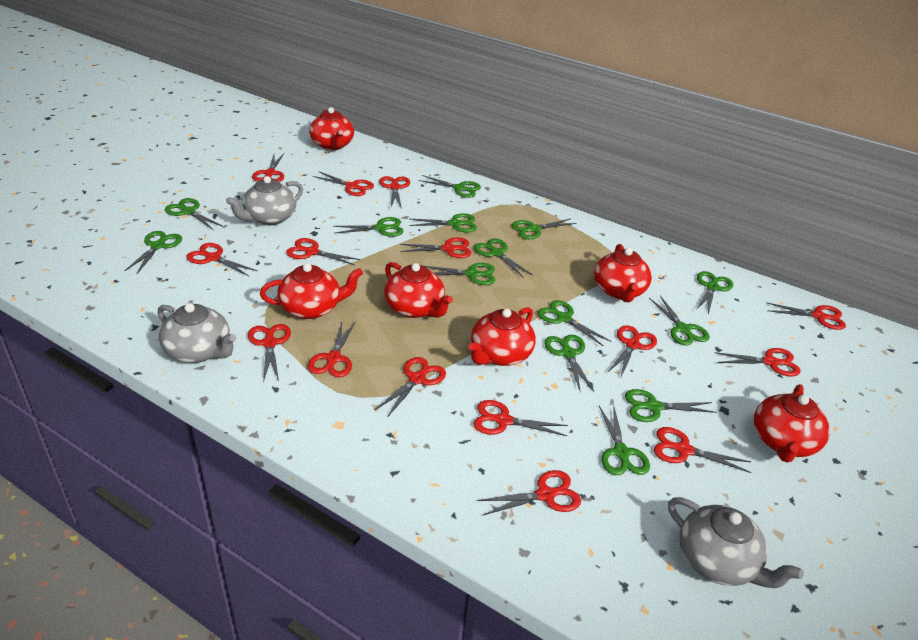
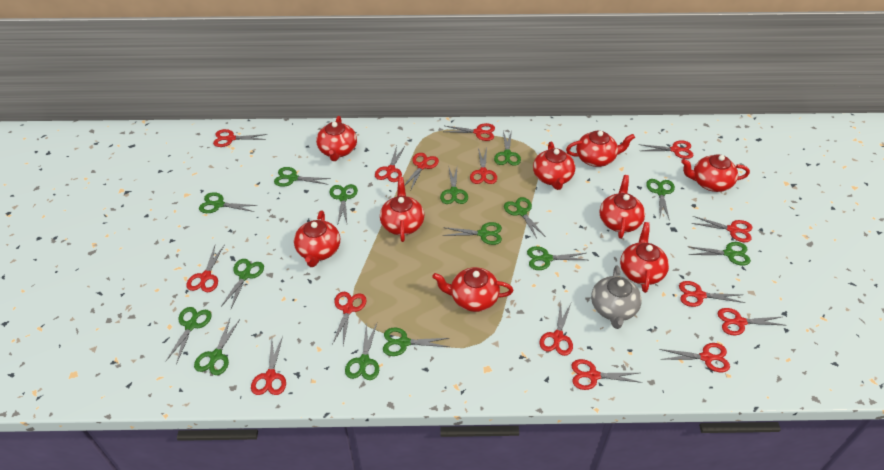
green scissors: [125,231,182,274] [165,198,223,230] [333,217,404,237] [409,213,477,232] [418,175,481,198] [424,263,495,285] [474,238,533,278] [512,218,577,239] [538,300,612,347] [544,335,594,392] [599,404,650,475] [625,389,717,422] [649,296,710,346] [696,271,733,314] = 14 -> [165,307,211,364] [194,319,240,375] [199,192,258,213] [221,259,264,309] [274,167,331,187] [330,184,358,226] [345,322,379,380] [383,328,449,356] [440,165,468,204] [443,222,502,245] [494,130,521,166] [504,197,546,239] [527,246,586,270] [646,179,675,219] [687,242,751,265] = 15
grey teapot: [158,303,236,363] [226,176,303,225] [668,497,804,588] = 3 -> [591,265,642,329] = 1
red teapot: [260,263,363,319] [309,107,354,150] [384,262,453,318] [468,307,536,366] [594,244,652,302] [754,384,830,463] = 6 -> [294,211,340,267] [316,116,357,161] [380,177,424,242] [432,267,513,312] [533,142,575,190] [566,130,635,167] [600,175,645,239] [620,222,669,293] [681,154,750,192] = 9

